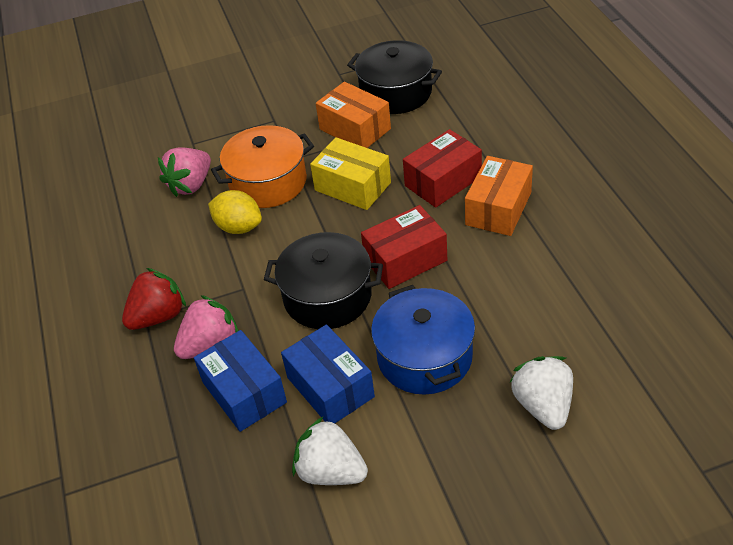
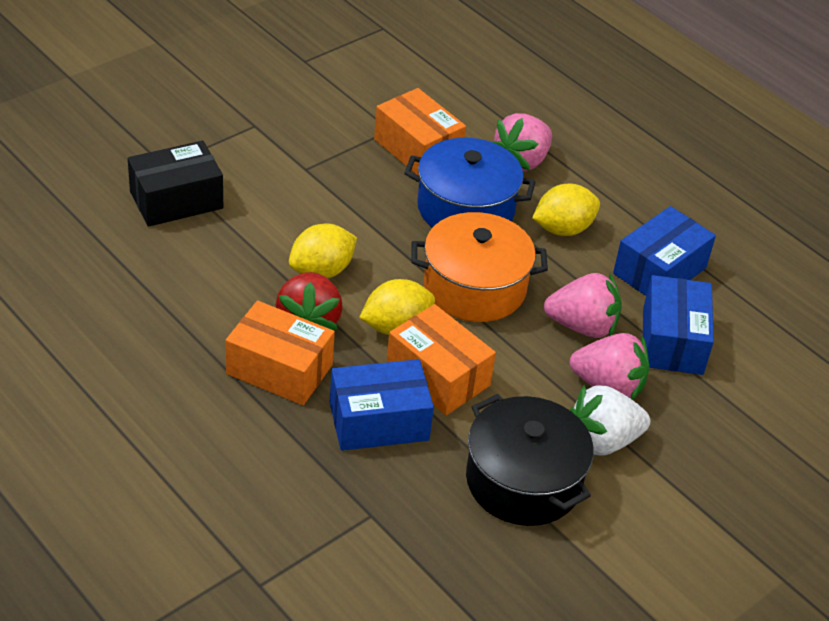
black box: none = 0 -> [128,141,223,227] = 1
black pot: [264,232,383,329] [347,40,442,114] = 2 -> [466,394,594,526] = 1
blue box: [194,330,287,432] [281,324,375,424] = 2 -> [330,359,434,451] [613,206,716,296] [643,275,714,375] = 3
orange box: [316,82,391,148] [465,156,533,236] = 2 -> [226,301,335,405] [374,88,466,176] [387,304,496,415] = 3
pink strawberry: [158,147,211,197] [174,295,239,359] = 2 -> [493,113,552,171] [544,273,622,338] [570,333,649,400] = 3
red box: [361,205,447,289] [403,129,482,208] = 2 -> none = 0
white strawberry: [292,416,368,485] [510,356,573,430] = 2 -> [570,385,650,456] = 1
yellow box: [310,137,391,210] = 1 -> none = 0
yellow lemon: [208,190,262,234] = 1 -> [289,224,357,278] [359,279,435,335] [532,184,600,236] = 3

